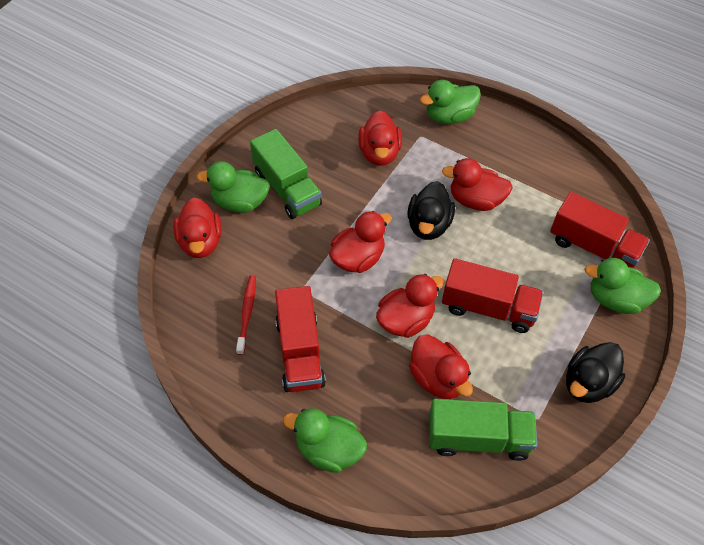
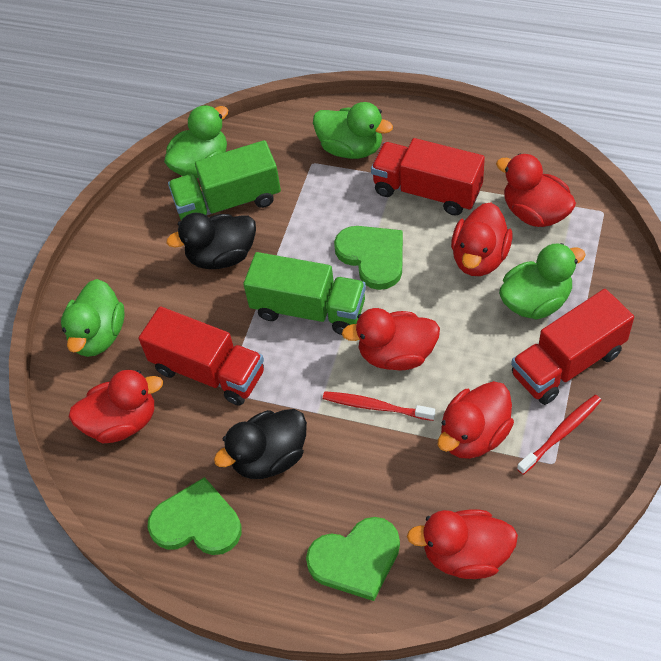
green heart: none = 0 -> [147,477,241,555] [306,517,400,601] [334,226,403,290] = 3
red toothbrush: [236,275,256,355] = 1 -> [323,391,435,421] [517,395,602,475] = 2

